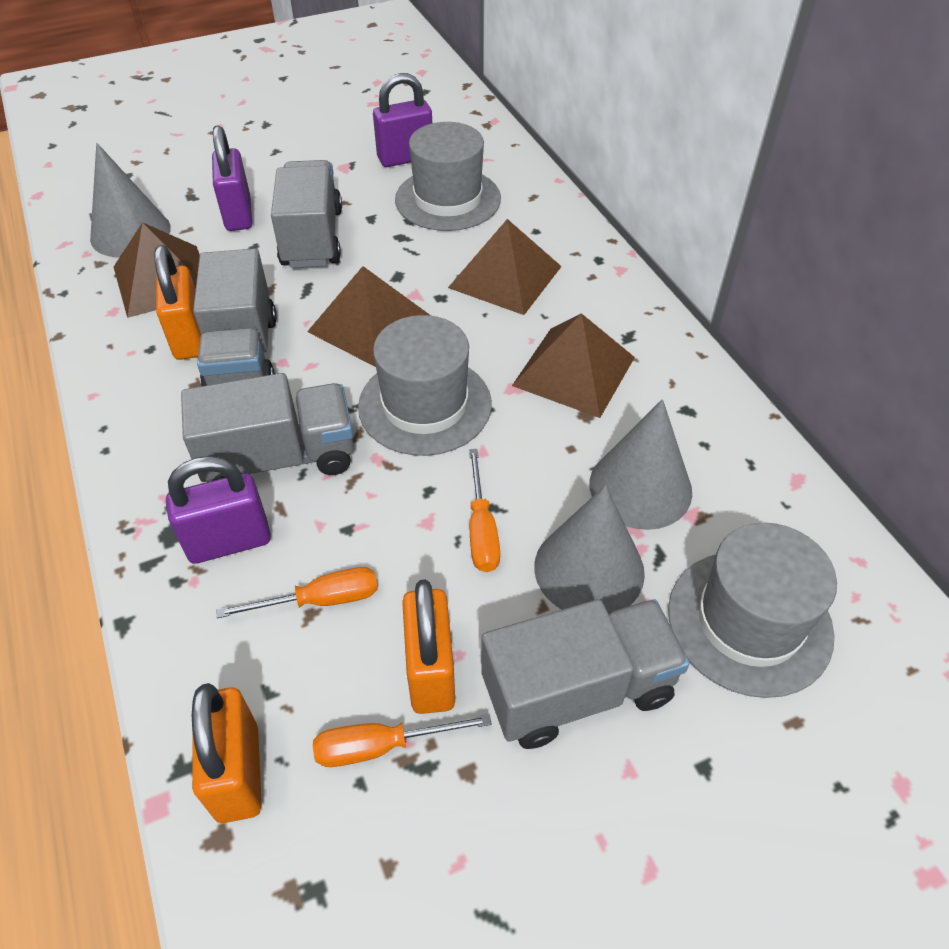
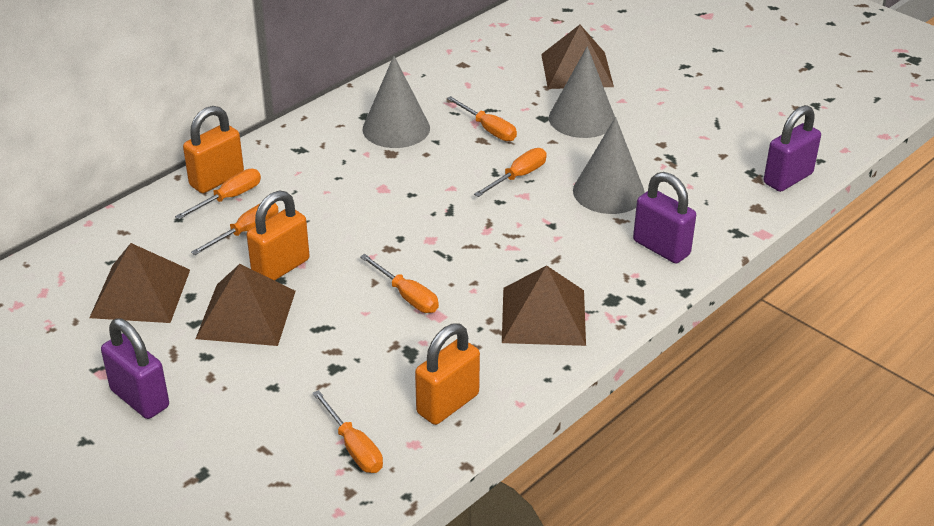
grey hat: [358,315,492,456] [395,122,501,231] [668,523,837,698] = 3 -> none = 0
grey truck: [181,373,354,482] [193,249,277,386] [271,160,342,268] [481,599,690,749] = 4 -> none = 0
orange screwdriver: [216,567,378,618] [313,714,492,767] [469,449,500,572] = 3 -> [175,169,261,219] [191,203,279,255] [312,390,383,473] [360,254,439,313] [447,96,517,141] [474,148,547,197] = 6

